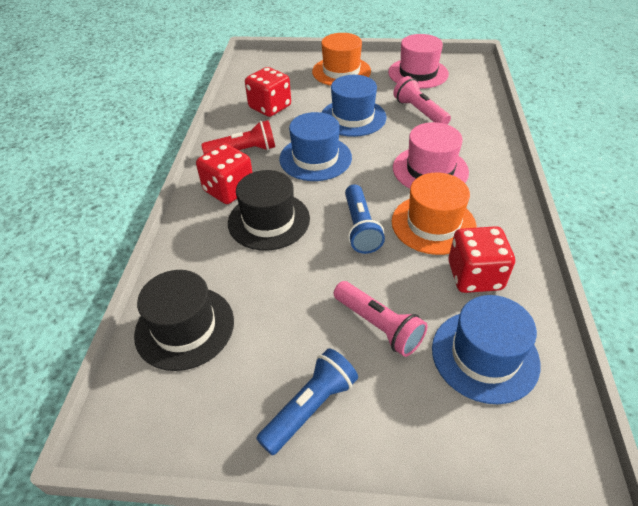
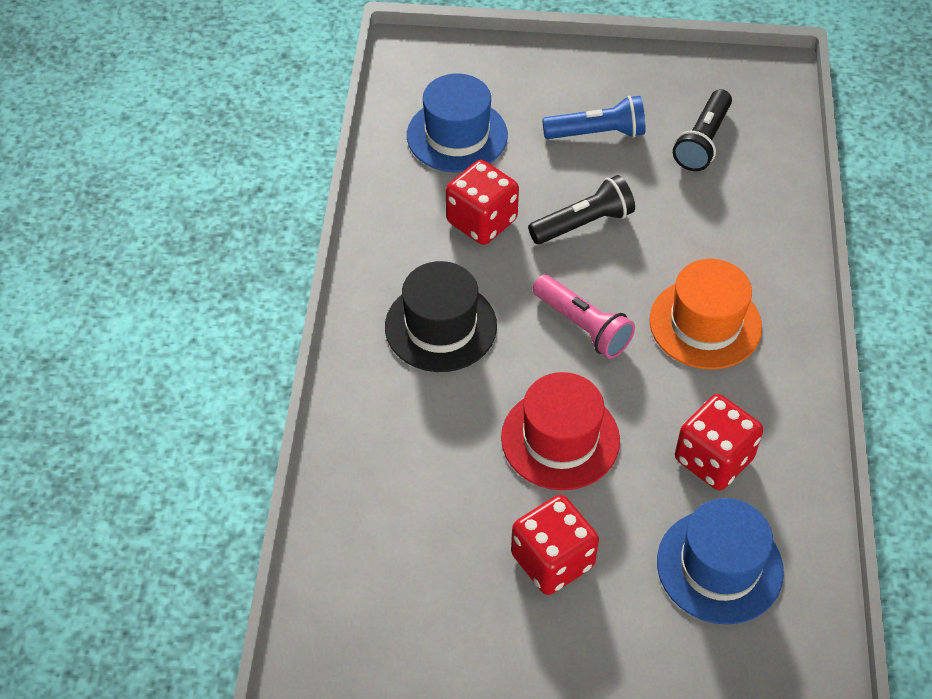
black flashlight: none = 0 -> [528,175,635,244] [673,89,732,171] = 2
black hat: [134,270,234,371] [228,170,310,251] = 2 -> [385,261,497,372] = 1
blue flashlight: [256,348,358,455] [345,184,385,254] = 2 -> [542,95,645,139] = 1
blue hat: [279,112,352,181] [321,75,386,137] [432,295,540,404] = 3 -> [407,73,508,172] [657,498,784,625] = 2
orange hat: [312,33,371,86] [391,173,477,255] = 2 -> [649,259,762,370] = 1
pink flashlight: [334,281,427,357] [393,76,451,125] = 2 -> [533,275,635,359] = 1
pink hat: [388,34,449,89] [393,122,469,189] = 2 -> none = 0
red flashlight: [201,120,275,154] = 1 -> none = 0
red hat: none = 0 -> [501,372,620,490] = 1

